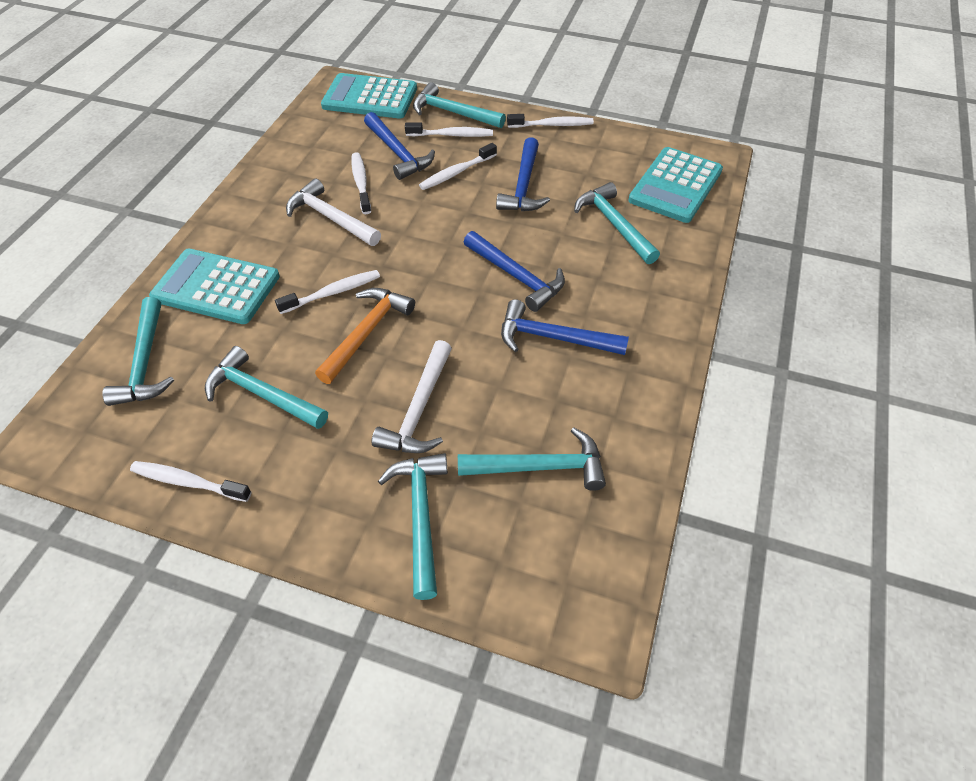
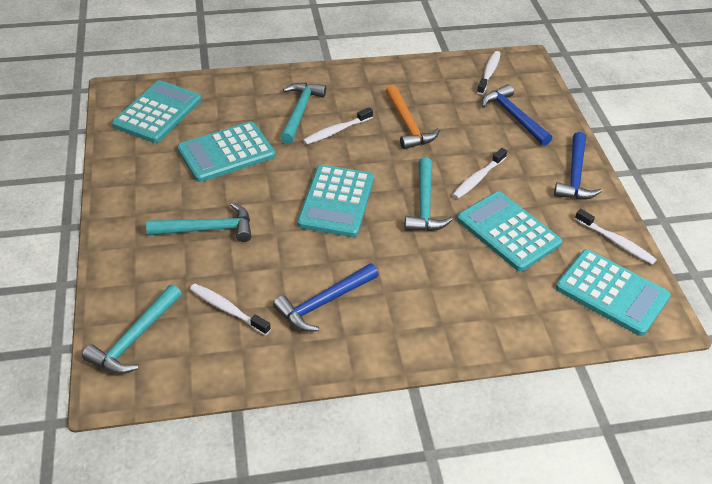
blue hammer: [364,112,435,180] [464,231,565,312] [496,137,550,211] [501,299,629,355] = 4 -> [273,263,379,332] [482,84,552,146] [554,132,602,199] = 3
turquoise calculator: [149,249,280,324] [321,73,417,118] [628,147,723,223] = 3 -> [112,80,202,143] [177,122,275,182] [297,165,374,237] [457,191,562,271] [556,249,671,336] = 5
turquoise hammer: [102,297,174,406] [205,346,328,429] [378,453,448,600] [413,82,506,128] [458,427,606,491] [574,182,660,264] = 6 -> [82,285,182,374] [146,203,251,242] [280,83,326,144] [404,157,453,231] = 4
white hammer: [286,179,381,246] [372,340,452,453] = 2 -> none = 0
white toothbrush: [130,461,251,502] [275,270,380,314] [351,152,371,214] [405,122,493,137] [419,143,497,190] [507,114,594,128] = 6 -> [190,284,271,335] [303,107,373,145] [452,148,507,199] [477,51,501,95] [575,209,657,265] = 5

